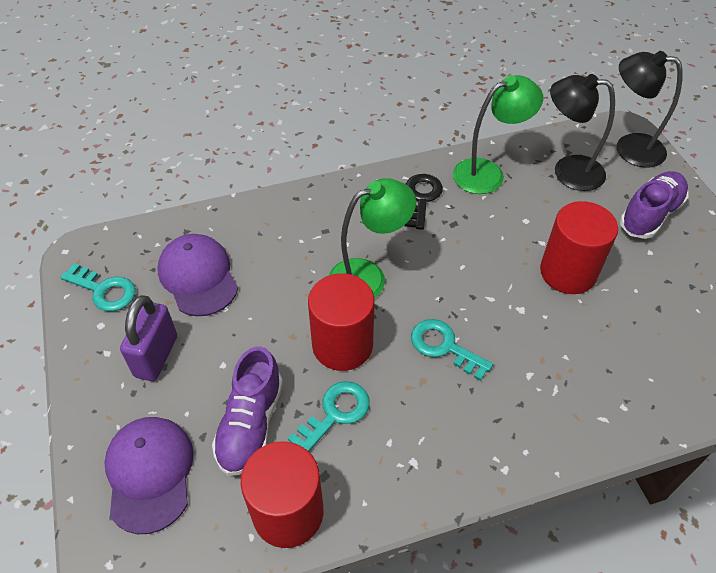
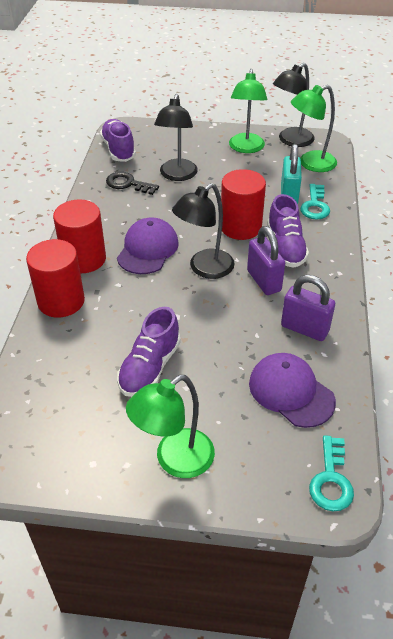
black lamp: [550,74,615,191] [617,51,683,168] = 2 -> [154,94,198,181] [172,183,235,279] [273,63,315,147] = 3
green lamp: [329,178,416,299] [453,75,543,194] = 2 -> [126,375,215,478] [229,69,267,153] [291,85,337,172] = 3
purple padlock: [120,295,177,381] = 1 -> [247,226,285,295] [281,275,335,341] = 2
purple shoe: [212,346,283,476] [620,171,689,239] = 2 -> [100,119,136,162] [117,307,181,397] [267,194,309,268] = 3
turquoise key: [60,263,136,312] [288,381,370,451] [411,319,493,381] = 3 -> [300,184,330,219] [309,435,354,511] = 2
turquoise padlock: none = 0 -> [281,144,302,204] = 1

